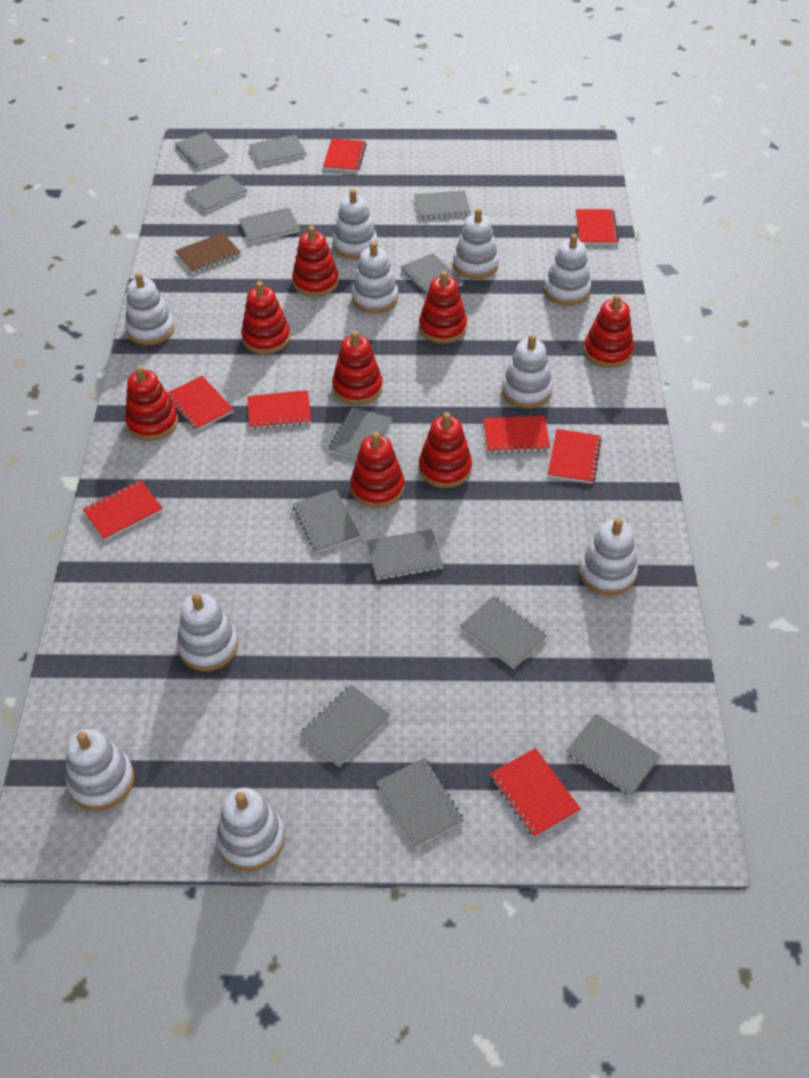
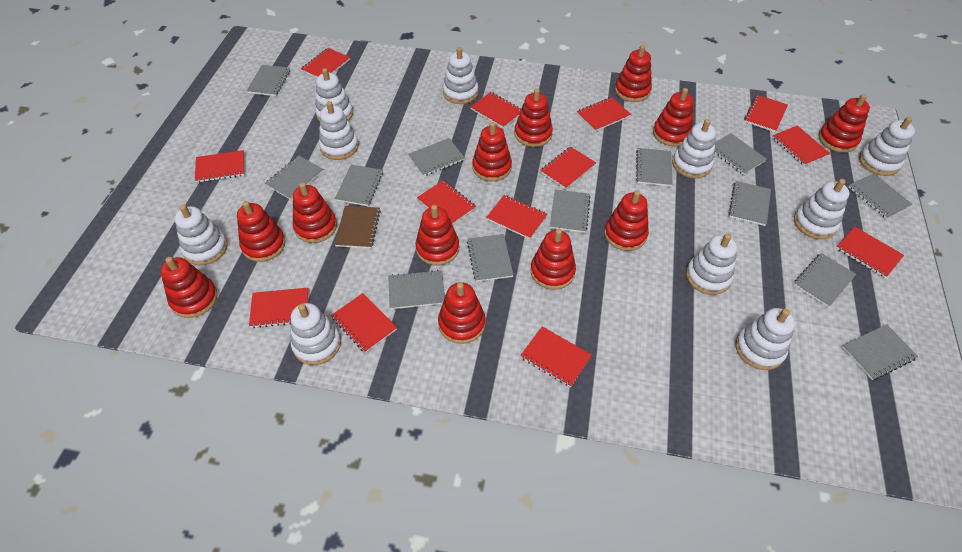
red notebook: [82,480,163,540] [167,376,234,430] [247,390,311,430] [323,138,367,172] [483,416,550,453] [490,748,581,838] [548,429,602,484] [576,209,619,245] = 8 -> [195,150,245,183] [249,288,308,328] [301,48,350,78] [331,293,397,353] [417,180,476,225] [470,92,522,128] [486,195,547,239] [520,326,592,387] [540,146,596,189] [577,97,631,131] [744,95,788,132] [772,125,830,166] [836,226,904,278] = 13
red stacking toy: [125,366,178,441] [241,281,290,354] [292,226,339,297] [332,331,383,405] [350,432,404,508] [419,271,467,344] [419,412,472,488] [584,295,634,368] = 8 -> [160,257,218,318] [237,201,286,262] [293,182,337,243] [415,205,459,266] [438,282,486,344] [472,122,512,181] [514,88,553,147] [530,229,576,290] [604,190,649,251] [615,45,652,102] [653,88,694,146] [818,94,870,153] = 12

